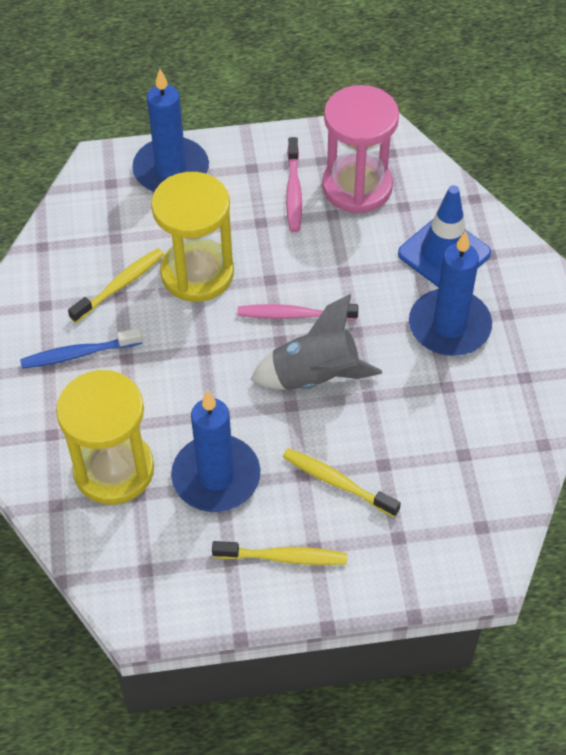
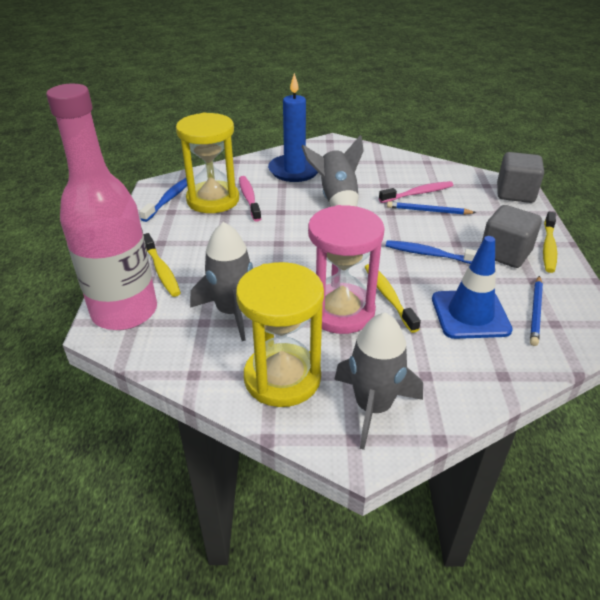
blue candle: [132,69,209,192] [171,390,260,512] [409,231,492,356] = 3 -> [268,73,318,182] = 1
blue pencil: none = 0 -> [387,201,476,215] [530,276,543,346] = 2
blue toothbrush: [20,328,143,369] = 1 -> [139,178,187,222] [386,240,477,264] = 2
grey cube: none = 0 -> [482,205,542,268] [497,152,544,203] = 2
grey rocket: [251,294,382,390] = 1 -> [190,222,253,341] [301,135,364,207] [334,312,423,450] = 3
pink bottle: none = 0 -> [46,84,157,330] = 1

